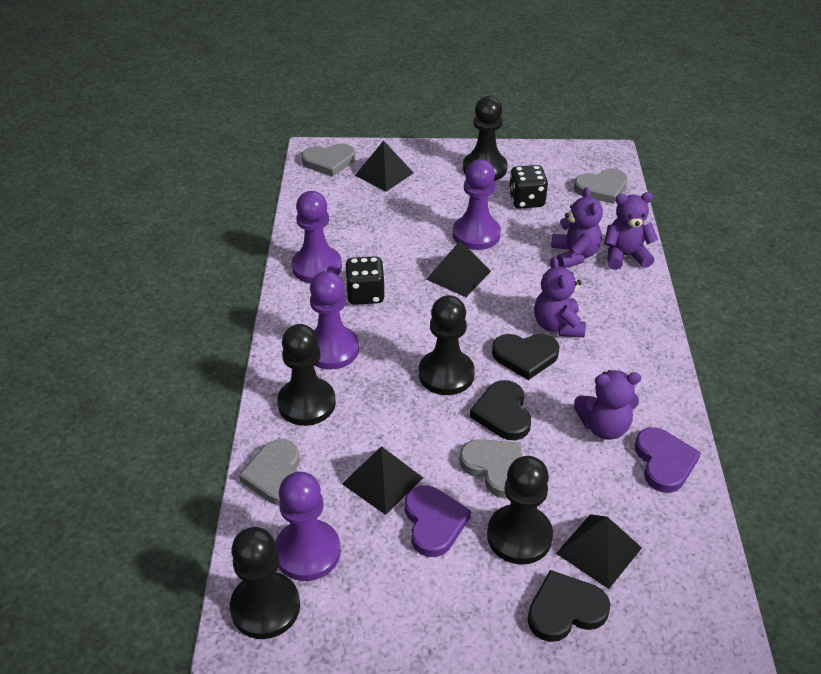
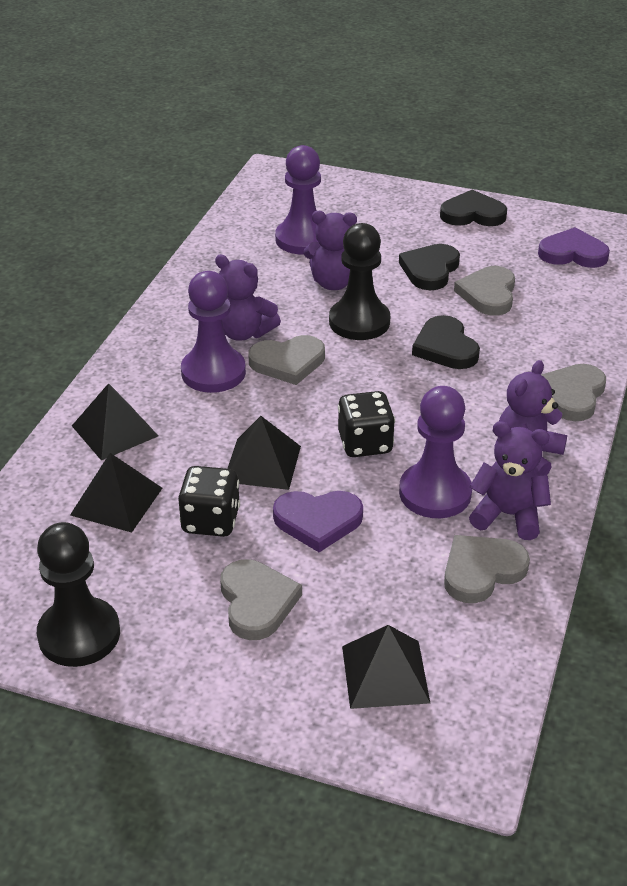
black pawn: [230,527,300,639] [277,324,336,426] [419,295,475,395] [463,96,507,181] [487,456,553,565] = 5 -> [37,522,120,667] [329,223,390,340] = 2
grey heart: [239,439,300,506] [302,143,355,177] [460,439,523,499] [574,169,628,204] = 4 -> [220,559,302,640] [248,335,325,385] [444,535,530,603] [454,266,515,316] [542,364,606,421] = 5
purple pawn: [275,472,341,581] [292,191,342,283] [310,271,359,370] [452,159,501,250] = 4 -> [181,271,246,393] [275,145,321,255] [399,386,472,518] = 3

